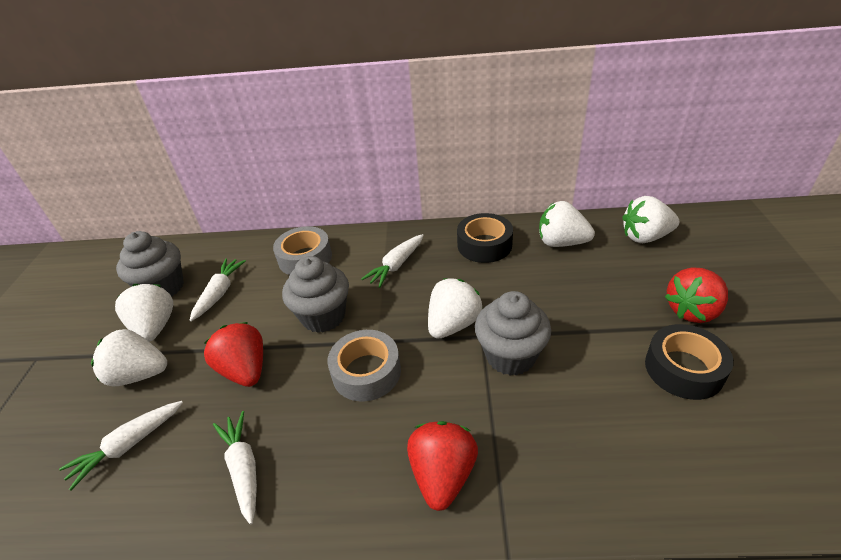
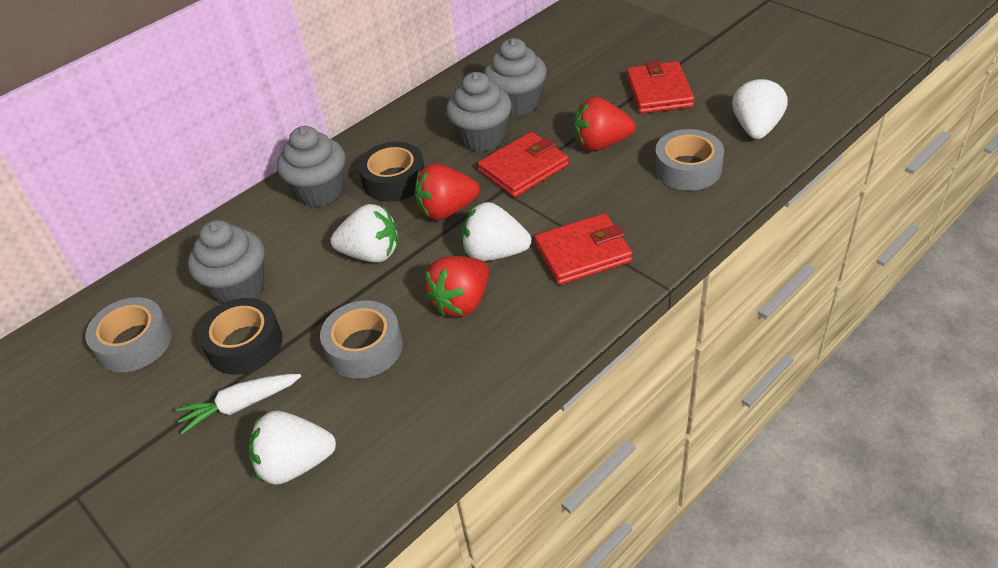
grey cupcake: [116,231,184,297] [282,256,349,333] [475,291,551,376] = 3 -> [188,220,265,304] [277,126,345,207] [446,72,512,152] [484,38,547,116] = 4
grey tape: [273,226,332,275] [327,330,401,402] = 2 -> [85,297,172,372] [320,301,403,379] [655,129,724,191] = 3
red wallet: none = 0 -> [478,132,569,197] [534,213,633,285] [626,60,694,114] = 3
white carrot: [59,401,183,490] [190,258,246,321] [213,411,257,524] [361,234,424,288] = 4 -> [175,374,301,435] = 1
white strawberry: [91,329,167,387] [115,284,173,342] [428,278,482,339] [539,201,595,247] [622,196,679,243] = 5 -> [248,410,336,485] [330,204,398,262] [462,202,531,261] [732,77,788,139] = 4

